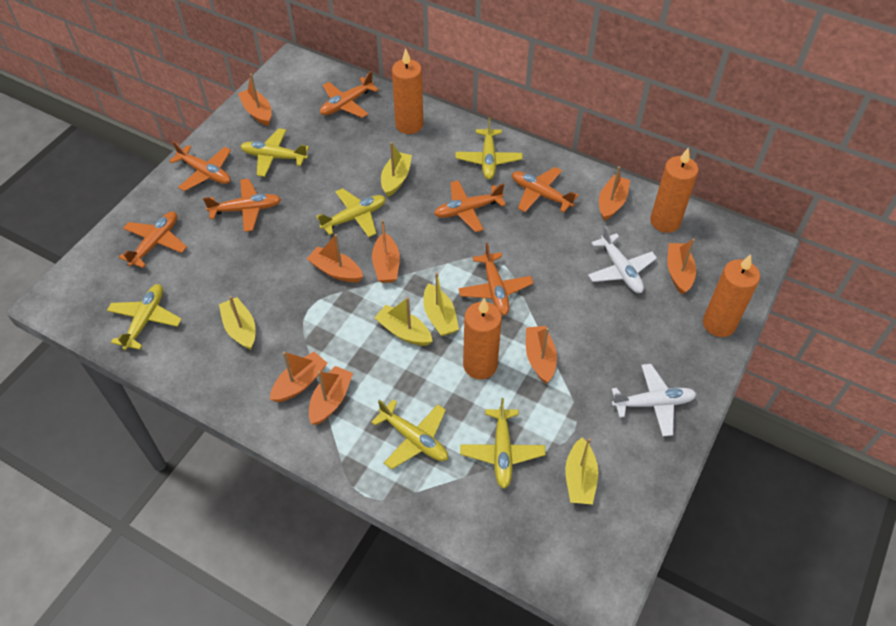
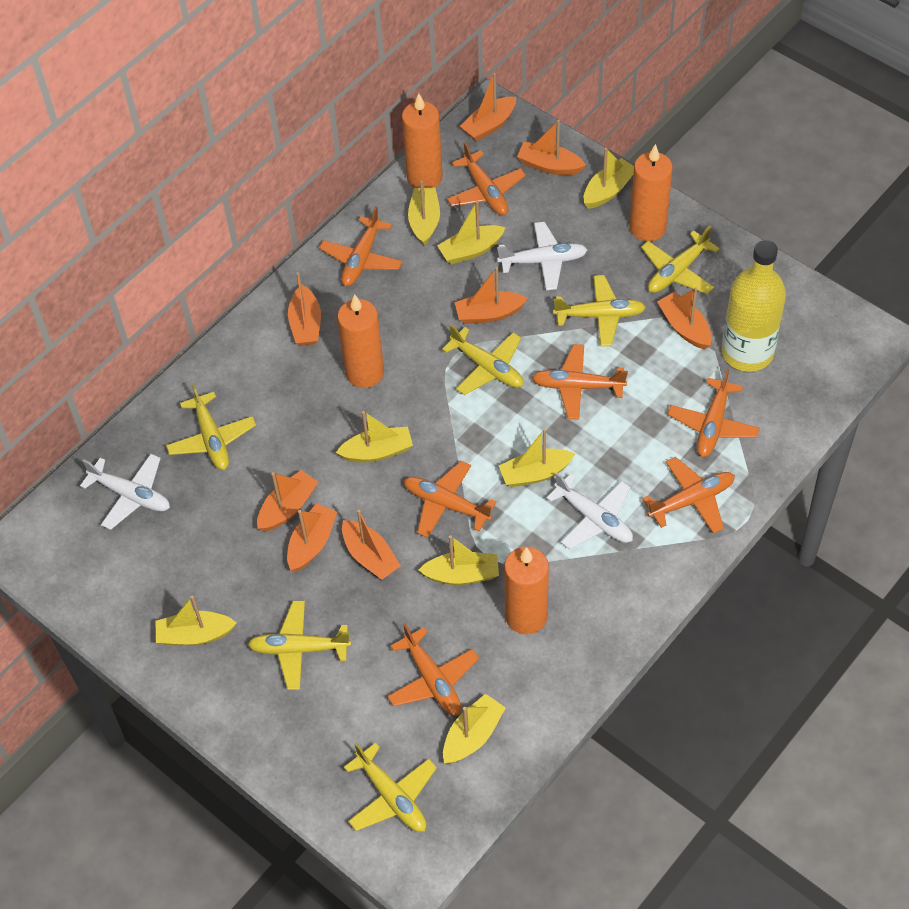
white plane: [588,226,657,293] [612,364,696,437] = 2 -> [80,454,170,530] [497,222,587,290] [546,473,633,549] = 3
yellow boat: [219,296,255,350] [374,297,432,346] [381,142,412,197] [423,273,459,336] [565,437,598,505] = 5 -> [156,595,236,645] [336,411,413,462] [408,181,440,245] [419,535,499,585] [437,201,506,264] [443,694,506,764] [499,428,575,487] [584,148,634,209] = 8
yellow bottle: none = 0 -> [721,240,786,372] = 1

